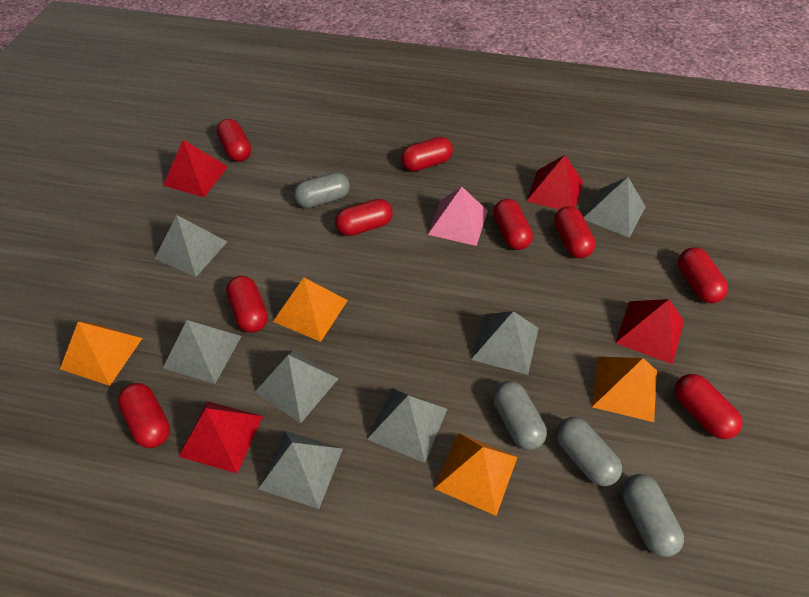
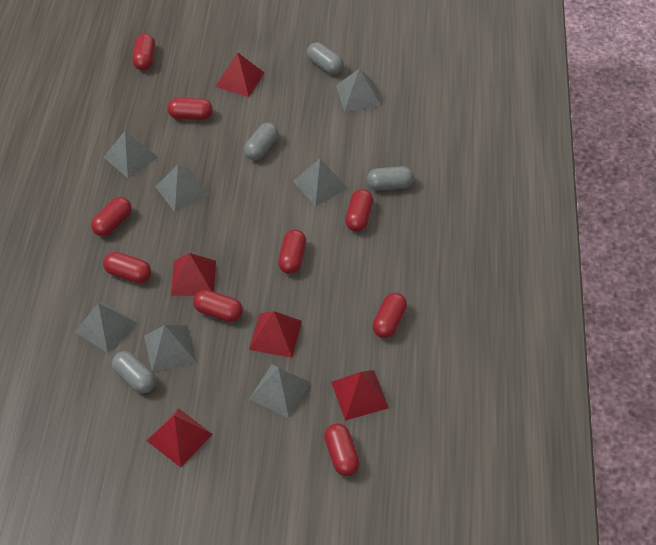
orange pyramid: [60,322,142,386] [273,278,348,342] [434,433,517,516] [592,357,657,422] = 4 -> none = 0
pink pyramid: [428,187,488,246] = 1 -> none = 0
red pyramid: [163,140,228,197] [179,401,263,473] [526,155,583,210] [615,299,684,364] = 4 -> [147,408,212,468] [171,253,216,296] [215,52,264,97] [249,311,302,358] [331,370,389,421] = 5

